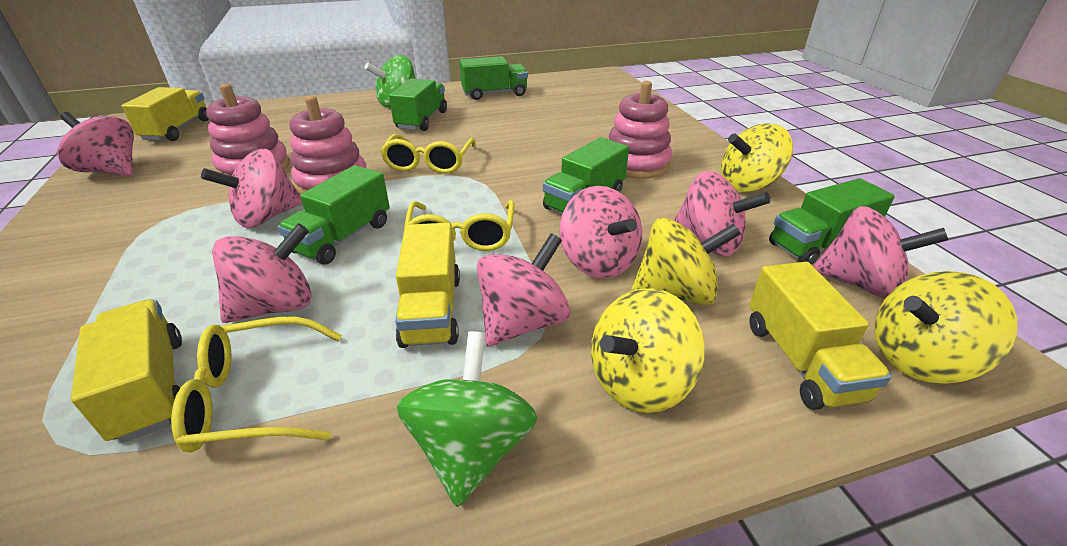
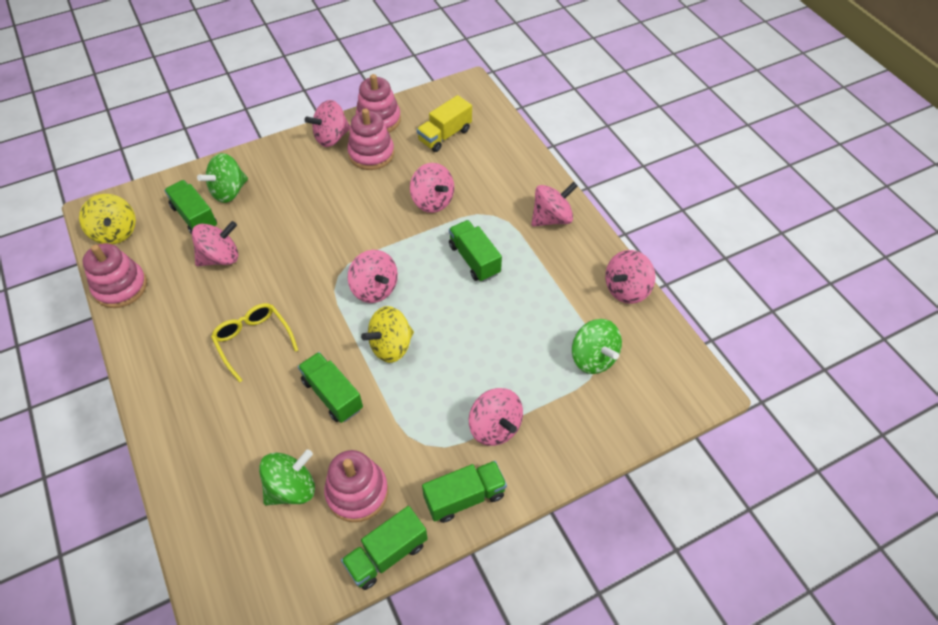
green spinning top: [365,55,416,107] [397,331,537,507] = 2 -> [197,153,248,203] [259,449,315,505] [572,319,622,374] = 3
pink stacking toy: [206,84,290,176] [290,96,366,195] [609,81,672,179] = 3 -> [82,243,147,308] [324,450,388,522] [347,108,394,170] [356,74,401,132] = 4
yellow glasses: [171,317,342,453] [380,134,476,174] [404,200,514,251] = 3 -> [211,303,298,383] = 1
yellow spinning top: [591,288,705,413] [631,218,741,305] [721,123,793,192] [874,271,1017,384] = 4 -> [79,194,136,244] [361,306,414,363] = 2
yellow truck: [71,299,182,443] [122,87,209,141] [395,223,460,348] [749,262,892,410] = 4 -> [417,95,472,152] = 1

